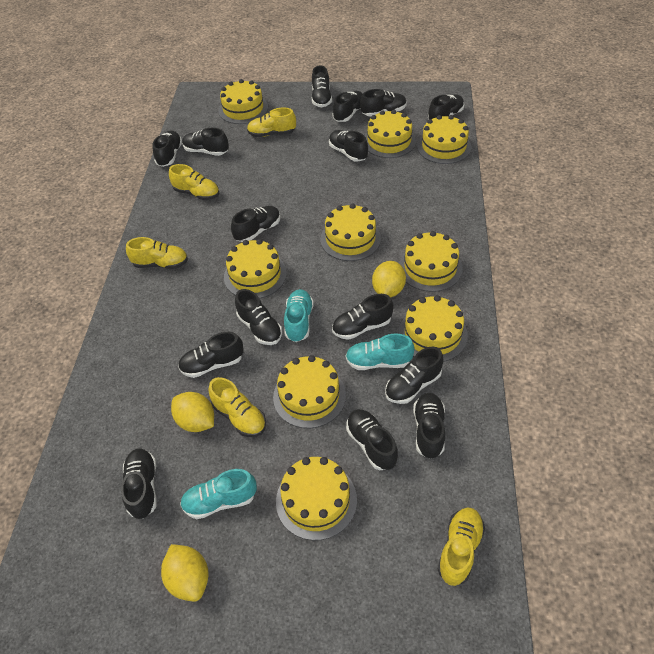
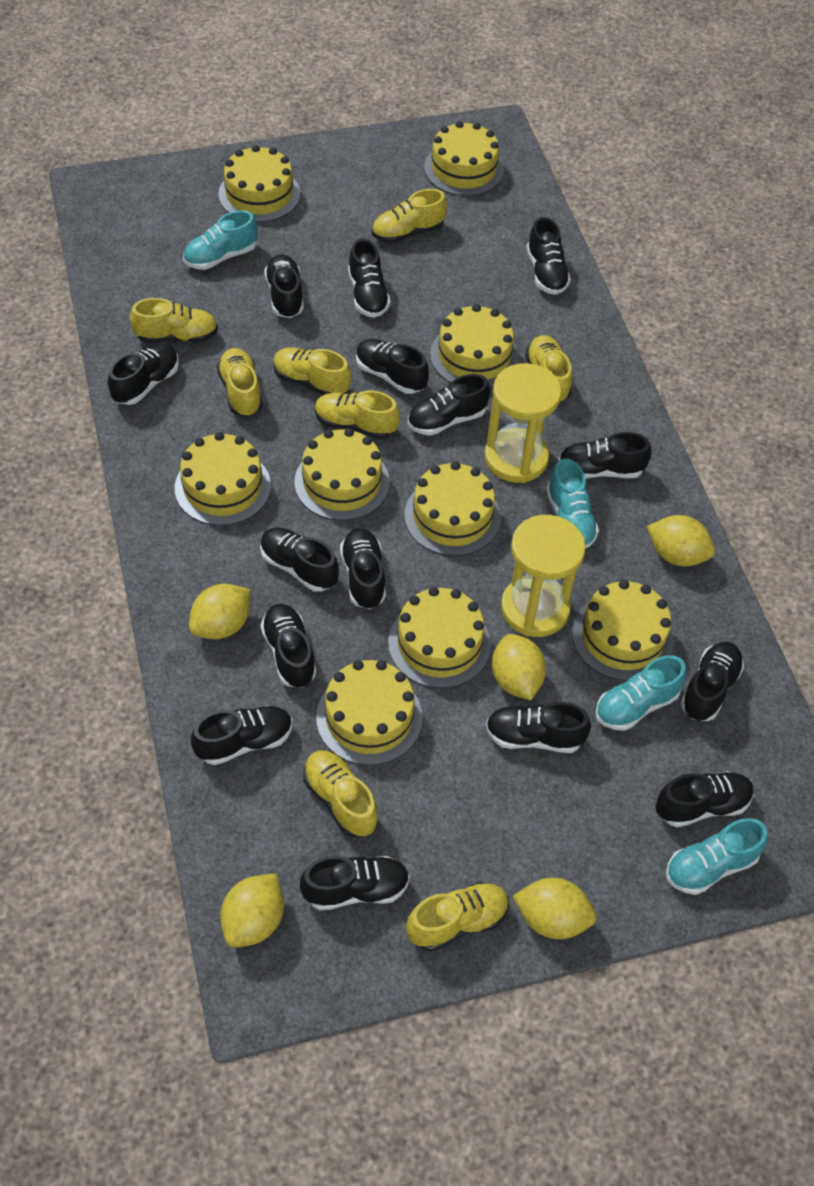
turquoise shoe: [180,469,257,519] [284,289,314,342] [346,334,415,370] = 3 -> [183,210,258,270] [546,458,599,548] [595,655,686,731] [666,818,768,895] = 4
yellow hourglass: none = 0 -> [484,363,562,483] [501,515,586,637] = 2
yellow lemon: [161,544,208,602] [171,392,214,432] [372,261,406,297] = 3 -> [189,584,251,639] [220,873,284,948] [492,634,546,700] [513,878,597,939] [647,515,715,566] = 5
yellow shoe: [126,237,188,269] [169,164,219,200] [208,377,266,437] [247,108,296,137] [437,507,485,586] = 5 -> [130,298,218,343] [217,348,263,417] [273,347,351,395] [303,750,378,837] [315,391,400,439] [372,189,447,243] [406,882,509,951] [525,335,572,402] = 8

